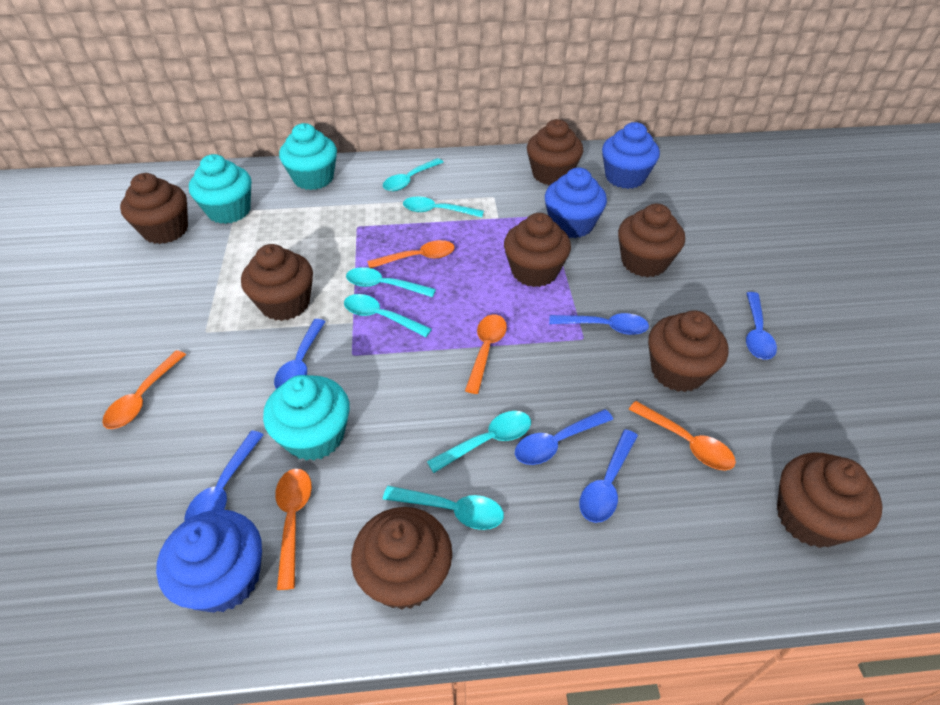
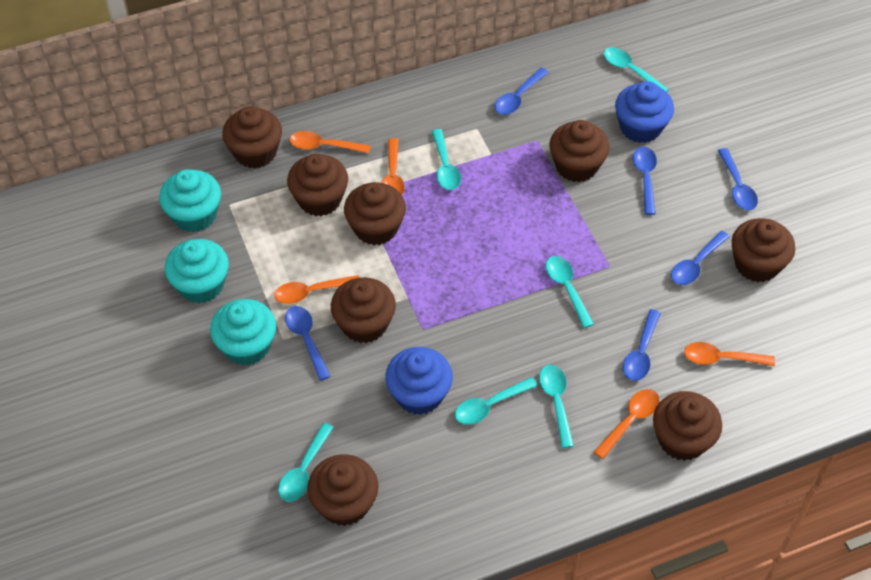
blue cupcake: [156,510,262,613] [545,168,607,238] [602,122,660,189] = 3 -> [385,347,453,415] [615,81,674,143] = 2

